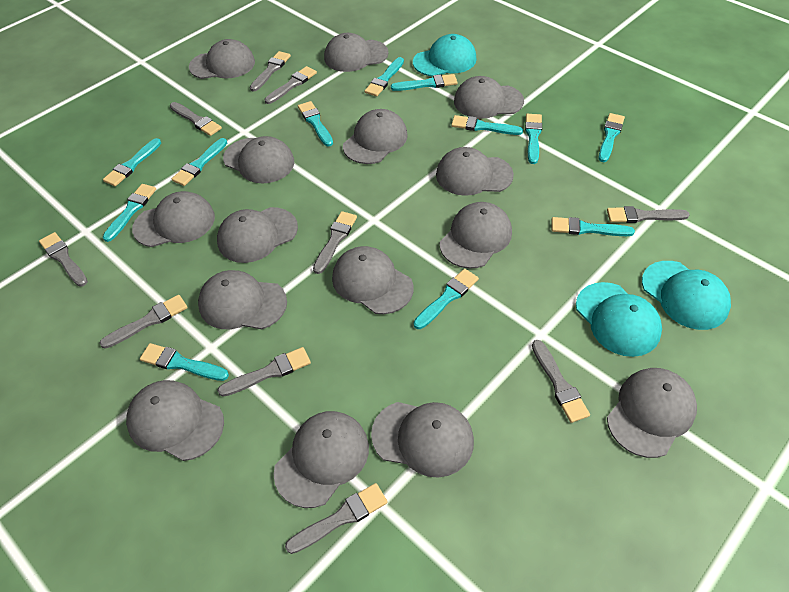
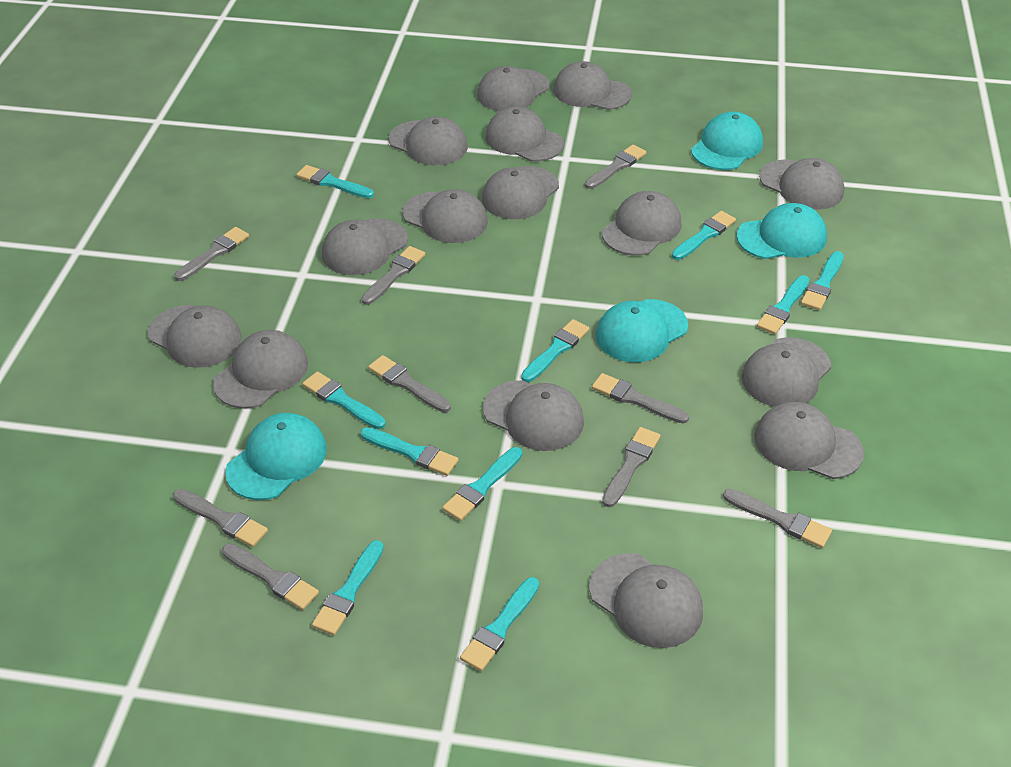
grey brush: [39,232,88,287] [100,295,188,349] [170,102,222,136] [217,347,311,397] [250,51,291,92] [265,66,317,104] [285,483,387,554] [313,211,357,274] [532,340,590,423] [607,206,690,223] = 10 -> [173,489,268,547] [174,227,249,281] [222,543,319,610] [361,246,425,305] [368,355,451,412] [585,145,646,189] [592,373,689,424] [602,427,660,507] [723,489,832,548] = 9
turquoise brush: [103,138,161,186] [103,184,156,242] [140,343,229,381] [172,138,227,186] [298,101,333,147] [365,57,404,96] [391,74,458,91] [414,269,479,329] [451,115,523,135] [525,114,542,164] [552,217,635,236] [599,113,625,162] = 12 -> [296,165,374,198] [302,371,386,429] [312,540,384,635] [360,427,458,476] [442,447,522,521] [460,577,539,671] [521,319,590,382] [672,211,736,260] [757,275,809,334] [801,251,844,310] = 10
turquoise cap: [413,34,477,76] [576,282,662,357] [642,261,731,330] = 3 -> [225,413,327,500] [596,299,688,362] [691,112,763,170] [737,203,827,259] = 4

